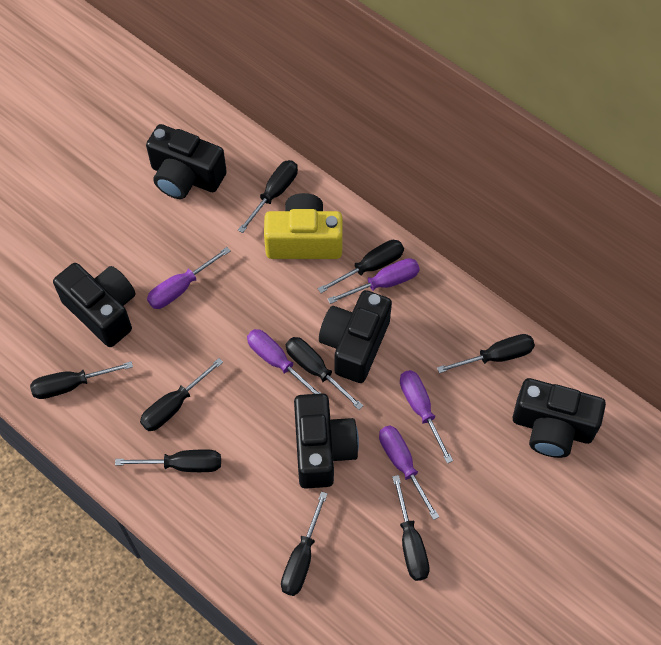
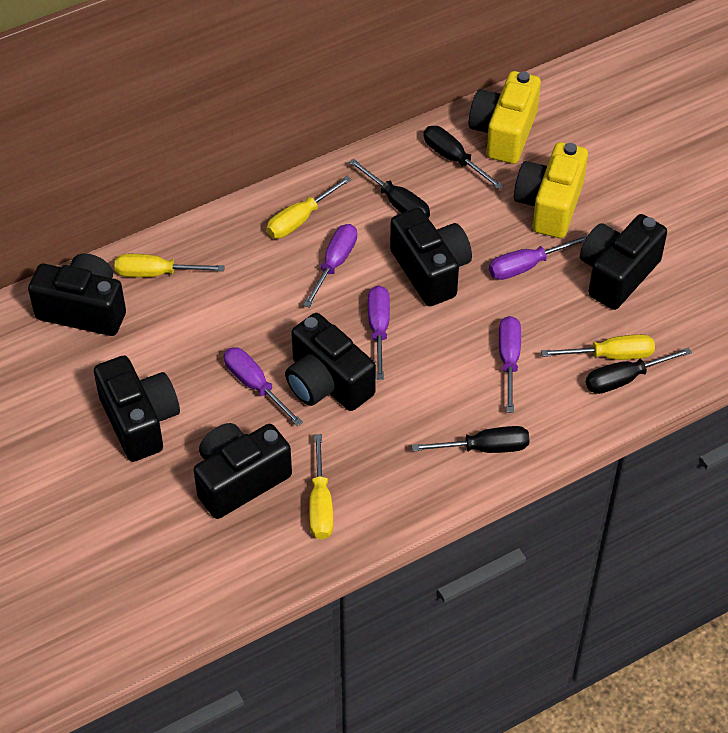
black camera: [53,263,136,347] [146,124,227,199] [294,393,359,488] [319,290,392,383] [513,378,606,458] = 5 -> [28,253,126,336] [94,356,180,462] [194,423,292,519] [285,313,376,411] [390,208,472,306] [580,214,667,310] = 6
black screwdriver: [30,361,133,399] [115,449,221,472] [140,358,223,431] [238,160,298,233] [281,491,328,596] [286,337,363,410] [318,240,404,293] [392,475,430,581] [437,334,535,373] = 9 -> [349,159,430,218] [412,426,530,453] [424,126,504,189] [586,347,692,394] = 4
yellow camera: [264,193,343,259] = 1 -> [469,71,541,164] [514,142,588,238] = 2
yellow screwdriver: none = 0 -> [114,254,225,277] [267,176,352,238] [309,434,333,539] [541,334,655,360] = 4

